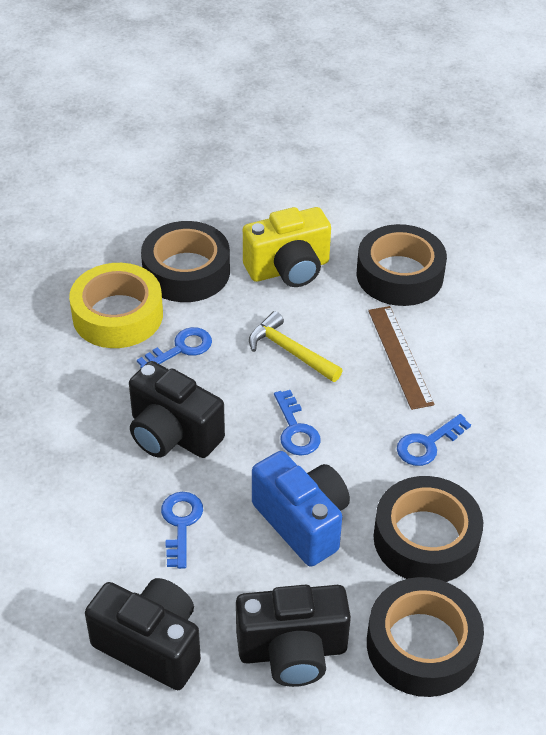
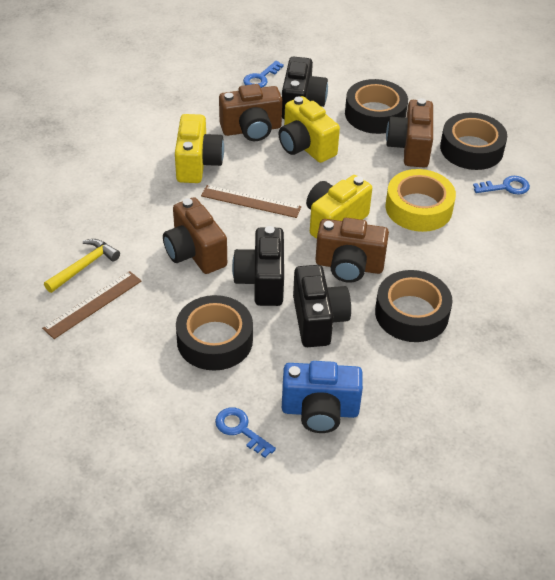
blue key: [137,327,212,368] [161,492,203,569] [274,390,321,456] [397,414,471,466] = 4 -> [215,408,276,458] [243,61,284,88] [473,176,530,195] = 3
brown camera: none = 0 -> [163,197,227,274] [219,84,282,141] [315,218,389,283] [386,98,433,167] = 4
brown ruler: [368,306,434,410] = 1 -> [42,271,141,339] [201,185,301,218] = 2
yellow camera: [243,207,331,287] = 1 -> [175,114,224,183] [278,96,340,163] [306,175,372,239] = 3

